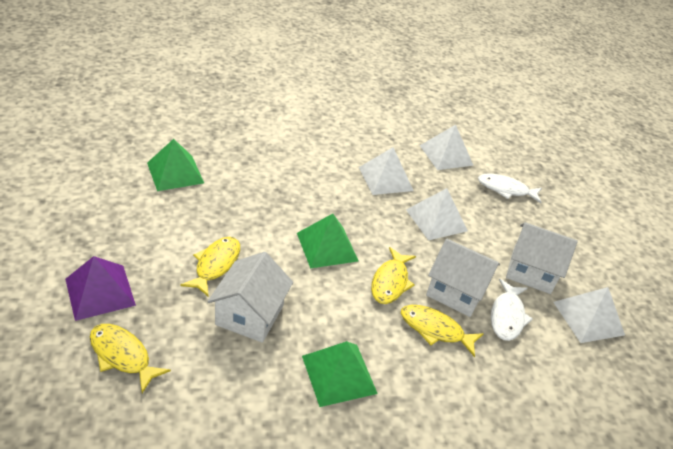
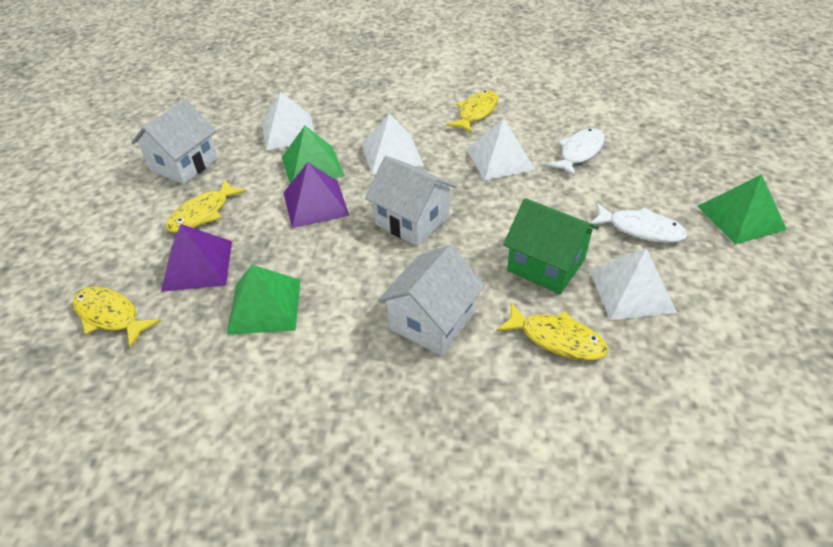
green house: none = 0 -> [503,198,599,294] = 1
purple pyramid: [65,256,136,321] = 1 -> [161,224,232,292] [283,162,350,228] = 2

